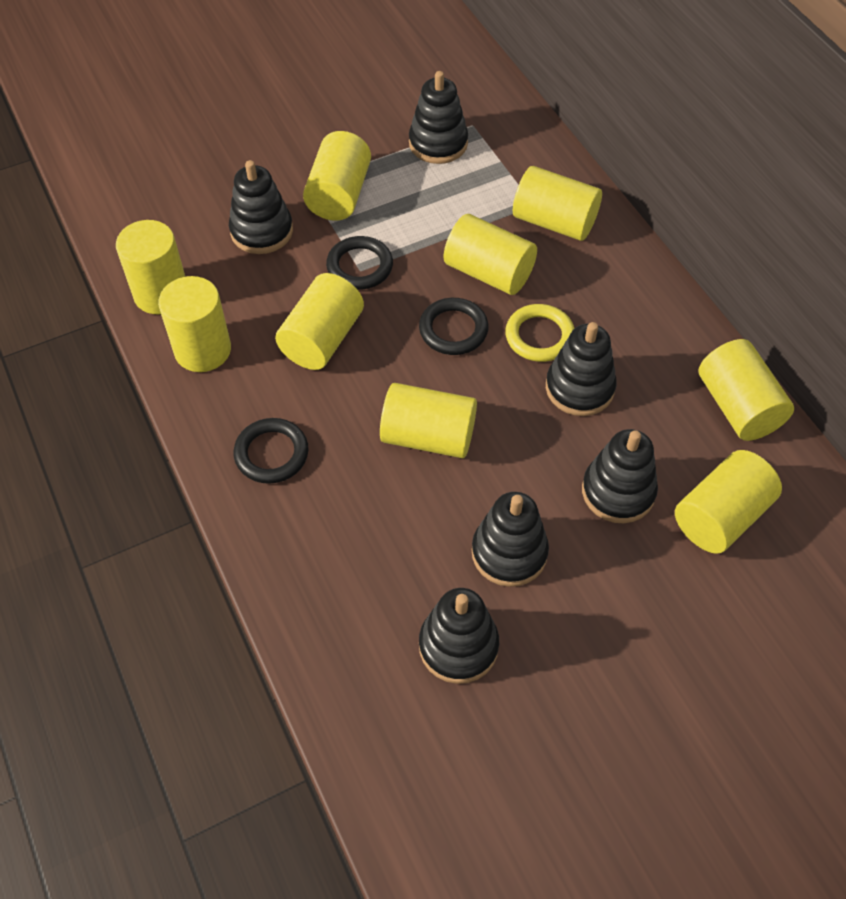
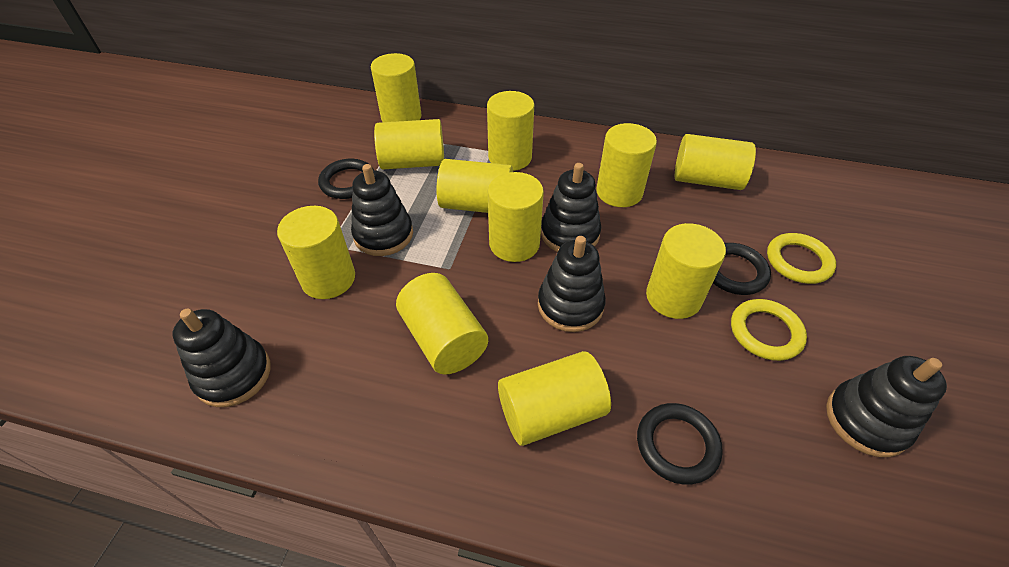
black stacking toy: [229,160,293,254] [409,71,468,164] [419,588,499,684] [472,492,549,587] [546,322,617,416] [582,429,658,523] = 6 -> [172,309,271,407] [351,164,413,256] [538,236,606,332] [541,163,601,252] [826,356,947,457] = 5
yellow cylinder: [116,220,185,314] [158,276,231,372] [275,273,364,370] [303,131,371,221] [380,383,477,458] [444,214,537,295] [513,166,602,241] [675,450,782,554] [699,339,794,441] = 9 -> [277,206,355,299] [371,53,421,122] [374,119,444,169] [396,273,488,375] [436,159,513,213] [487,91,534,171] [488,172,544,262] [498,351,611,446] [596,123,657,207] [646,223,726,319] [675,134,756,190] = 11
yellow ring: [505,304,575,362] = 1 -> [731,299,807,361] [767,233,836,284] = 2

